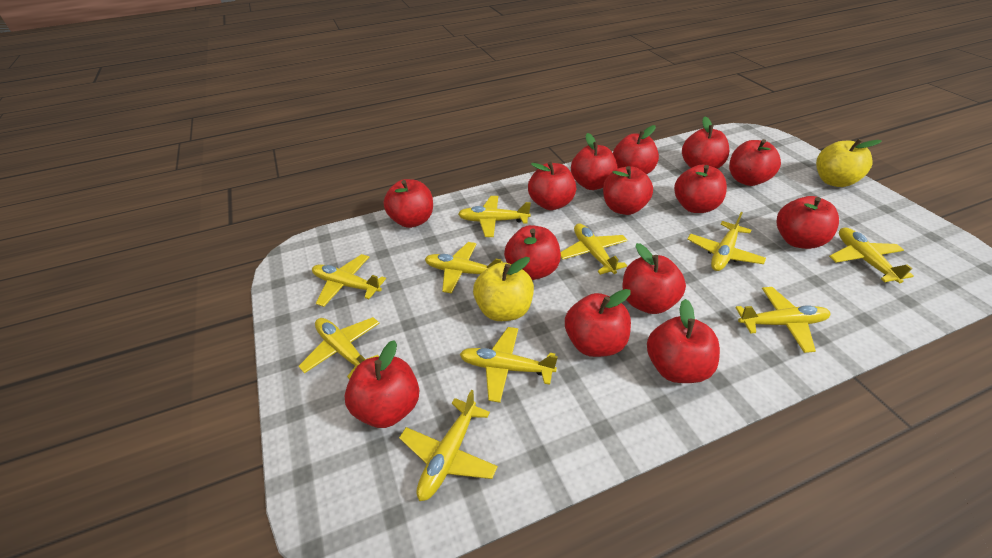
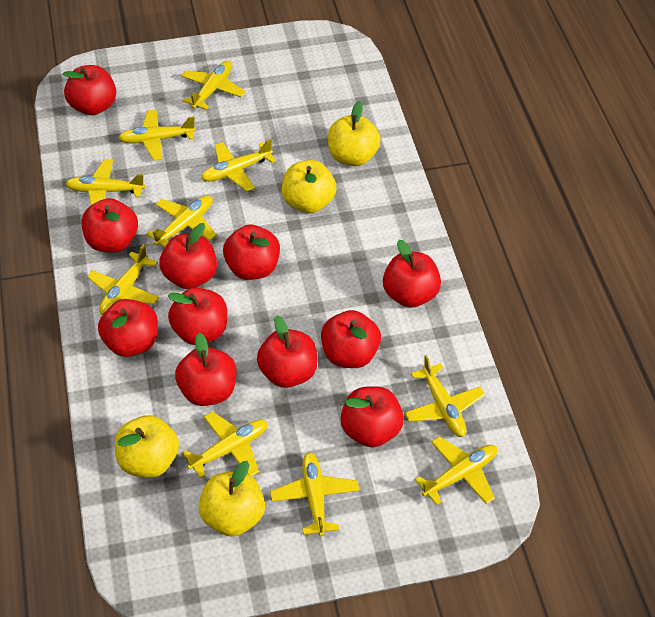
red apple: [345,340,419,428] [384,179,433,228] [504,225,561,280] [528,162,576,210] [565,289,631,357] [571,133,618,190] [603,166,653,215] [613,125,659,174] [622,243,686,314] [647,299,720,383] [674,165,727,213] [682,116,730,169] [729,139,781,186] [777,196,839,249] = 14 -> [63,65,116,115] [82,198,138,253] [98,299,158,357] [159,223,217,289] [168,287,227,345] [175,333,237,406] [223,225,280,280] [257,316,317,388] [321,310,381,368] [340,386,404,448] [383,240,441,308] = 11
yellow apple: [473,257,534,321] [816,139,882,187] = 2 -> [115,415,179,478] [198,461,265,537] [282,160,336,213] [328,101,381,166] = 4

